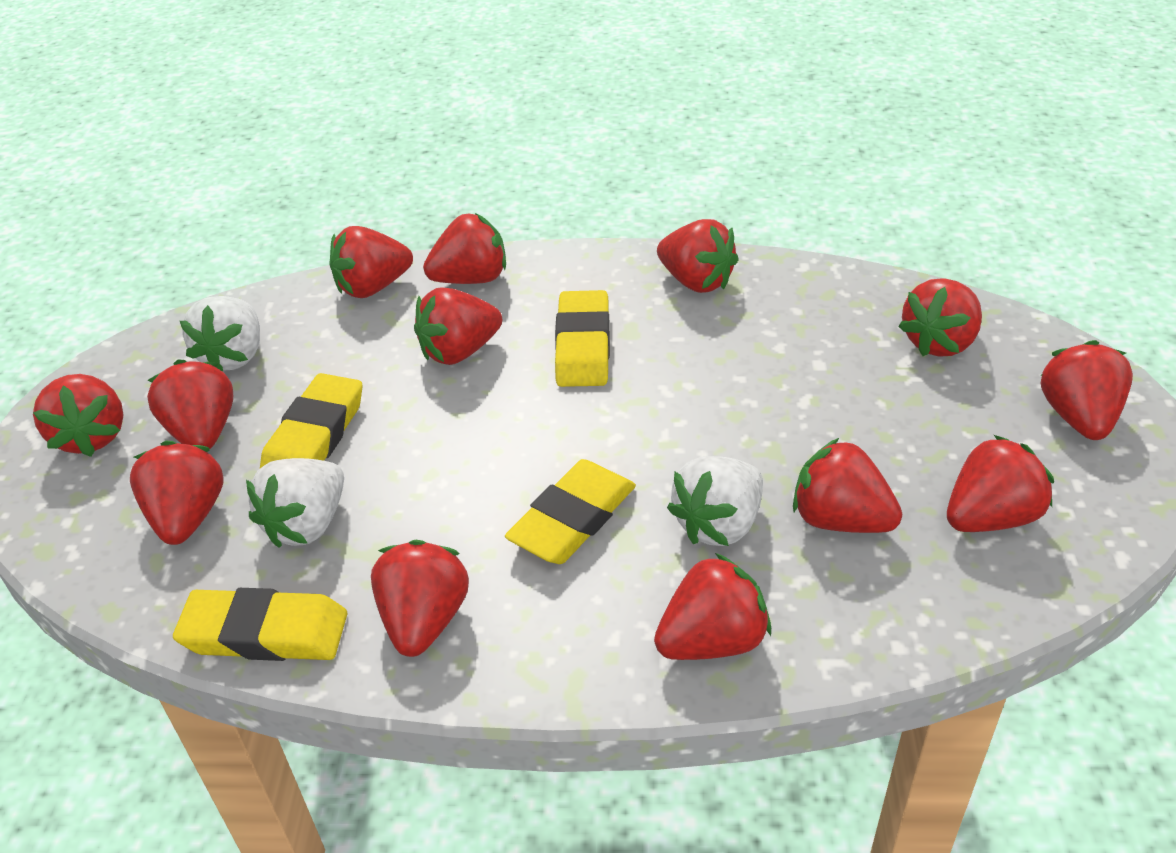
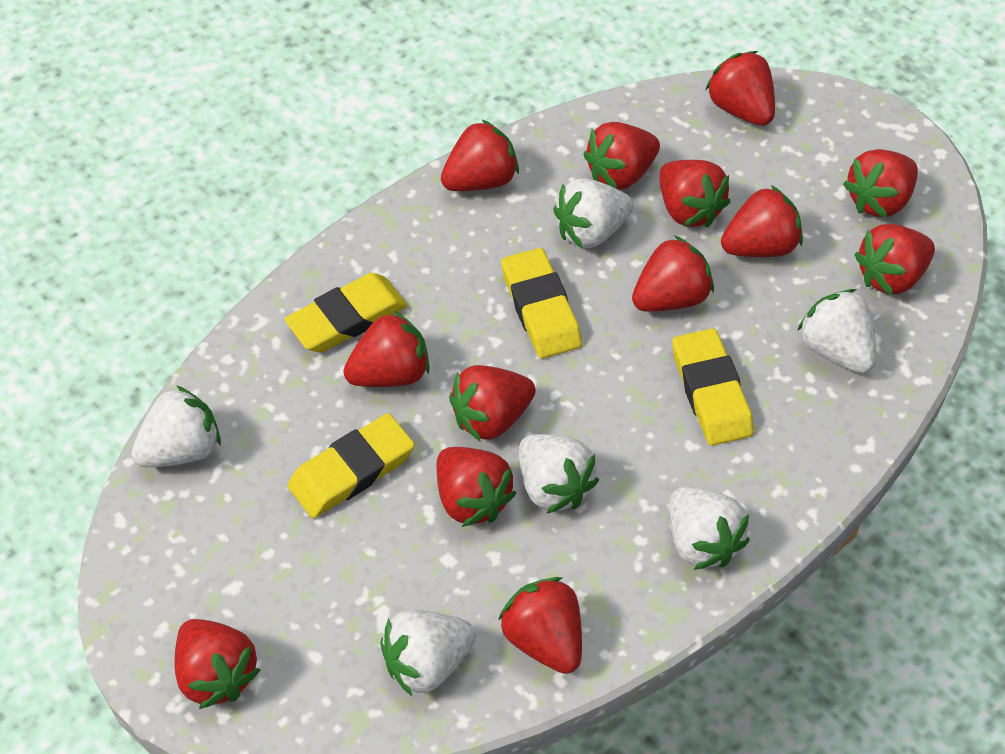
white strawberry: [180,296,260,371] [246,458,344,548] [667,456,763,546] = 3 -> [132,385,221,467] [380,610,476,697] [519,434,599,514] [553,178,633,248] [669,487,750,570] [797,289,876,373] = 6

